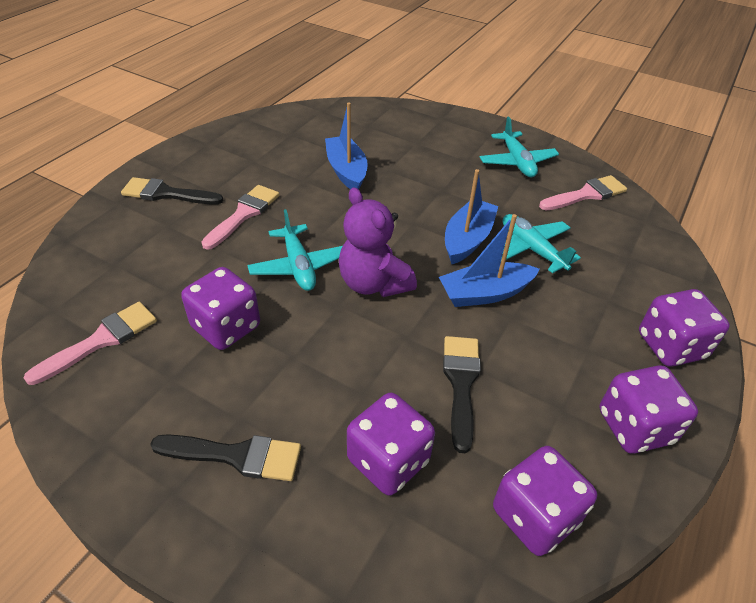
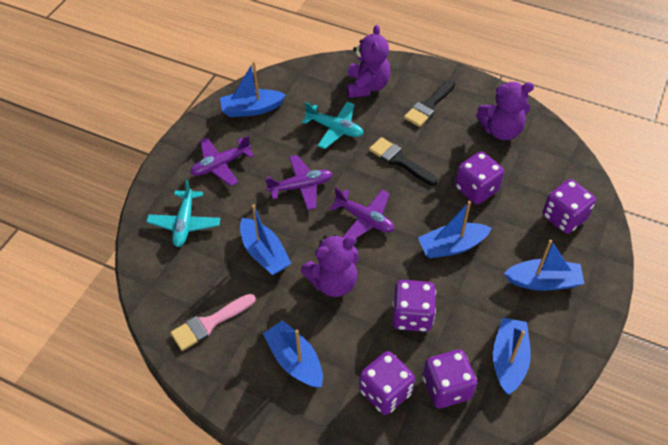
black brush: [121,177,223,205] [150,434,301,481] [443,336,481,453] = 3 -> [369,137,438,186] [404,79,456,127] = 2
blue boat: [325,102,367,189] [439,214,540,307] [445,169,498,264] = 3 -> [220,61,286,117] [240,205,292,275] [263,320,323,388] [418,201,492,258] [493,318,531,395] [504,239,584,291] = 6
pink brush: [24,302,157,385] [202,185,279,250] [539,175,627,210] = 3 -> [170,294,255,351] = 1
purple plane: none = 0 -> [190,135,254,186] [265,155,333,210] [329,187,394,239] = 3
purple teddy bear: [339,187,417,297] = 1 -> [301,235,359,297] [347,25,391,98] [476,82,534,140] = 3
turquoise plane: [247,209,343,291] [480,117,559,177] [501,214,581,273] = 3 -> [146,180,221,247] [302,102,364,149] = 2

